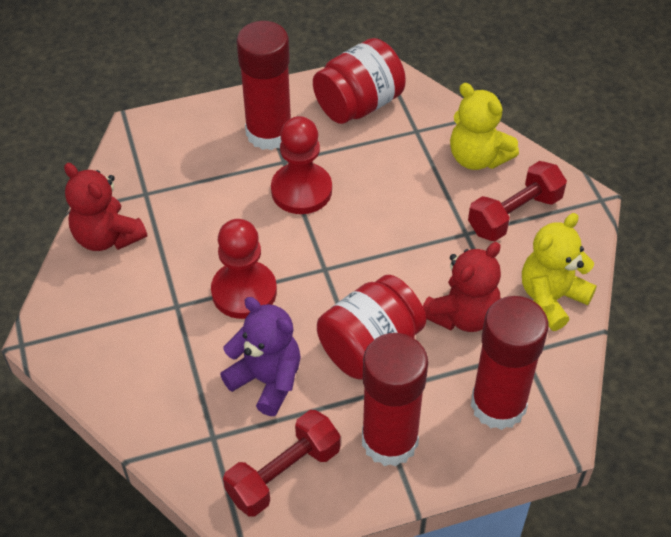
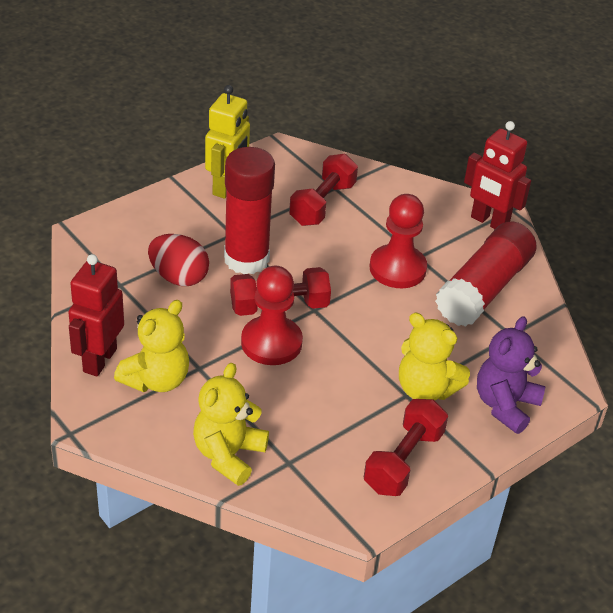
red dumbbell: [223,410,341,517] [468,161,567,241] = 2 -> [230,267,331,316] [289,154,358,226] [364,399,448,496] = 3
red egg: none = 0 -> [148,234,209,286] = 1
red glue stick: [237,21,291,150] [362,333,428,466] [471,296,548,430] = 3 -> [224,147,275,274] [435,221,536,327] = 2
red jar: [313,38,406,124] [317,275,426,379] = 2 -> none = 0
red robot: none = 0 -> [68,254,124,376] [464,121,531,229] = 2
red teddy bear: [64,163,147,251] [423,242,501,332] = 2 -> none = 0
yellow robot: none = 0 -> [205,85,250,199] = 1
yellow teddy bear: [450,83,519,170] [522,213,597,331] = 2 -> [114,300,189,392] [193,363,269,486] [399,313,470,400] = 3

